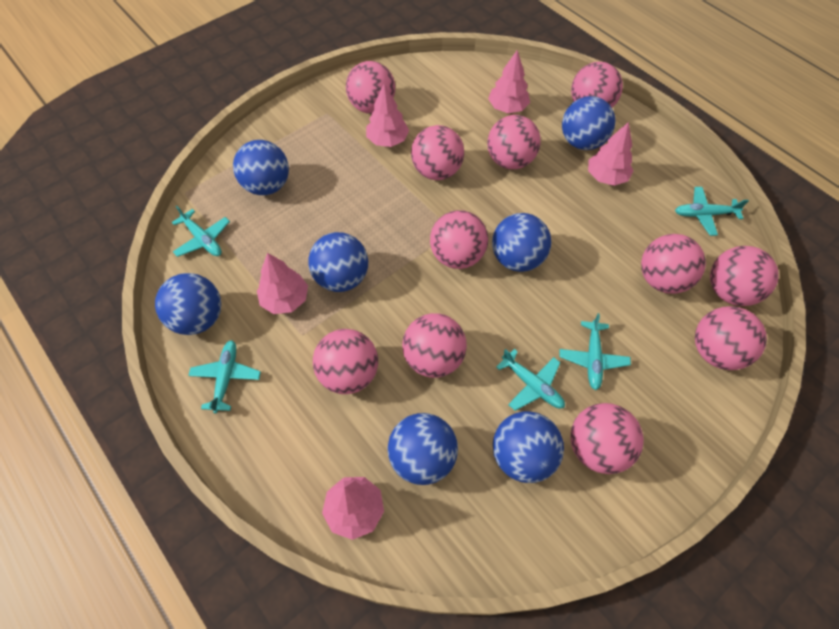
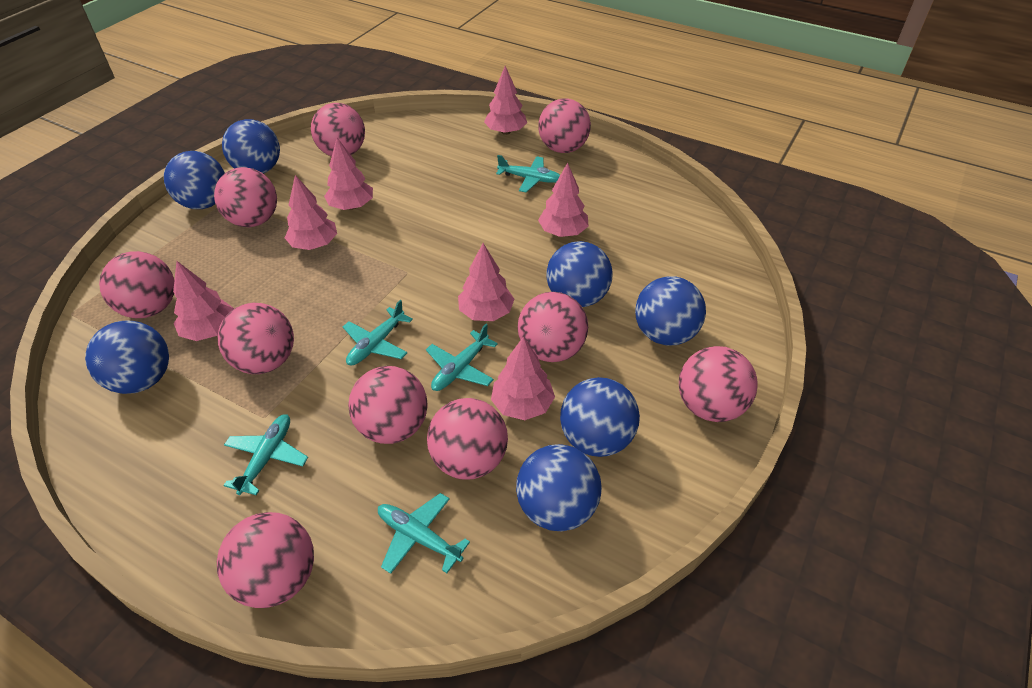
pink ball: [313,329,378,394] [346,61,395,114] [402,313,467,378] [411,125,464,180] [430,210,488,269] [487,115,541,169] [571,62,623,107] [571,403,644,474] [641,234,706,294] [695,306,767,370] [710,246,779,306] = 11 -> [99,251,174,318] [214,167,277,227] [217,512,314,608] [218,303,294,374] [311,103,365,156] [348,366,427,444] [427,398,508,480] [518,292,588,362] [538,98,591,153] [679,346,758,422] = 10
pink tree: [257,253,308,314] [322,477,384,540] [366,84,409,147] [488,50,530,113] [588,122,633,186] = 5 -> [173,261,234,341] [285,175,337,250] [324,138,373,210] [458,243,514,321] [484,66,527,135] [491,337,555,420] [538,163,589,237] = 7

